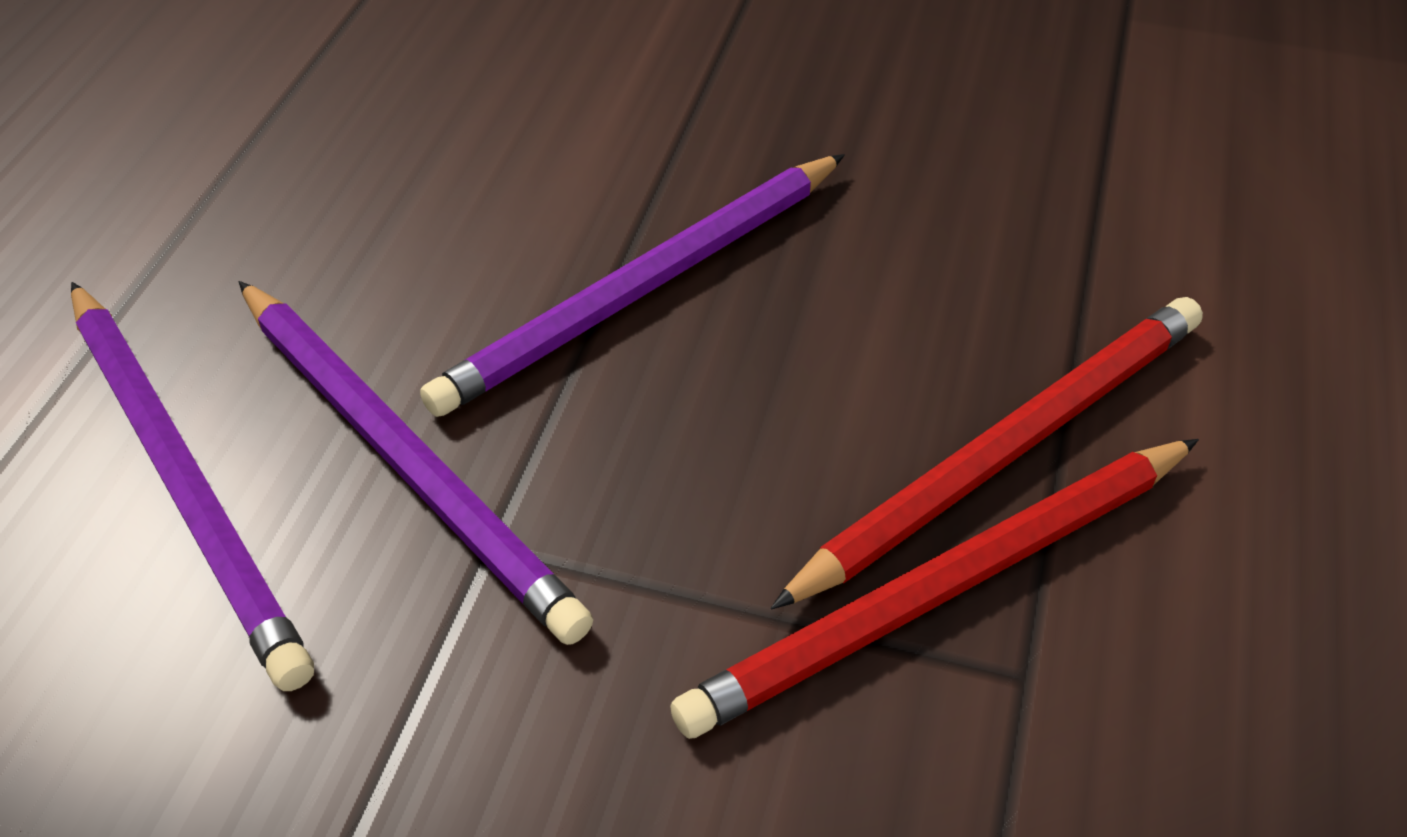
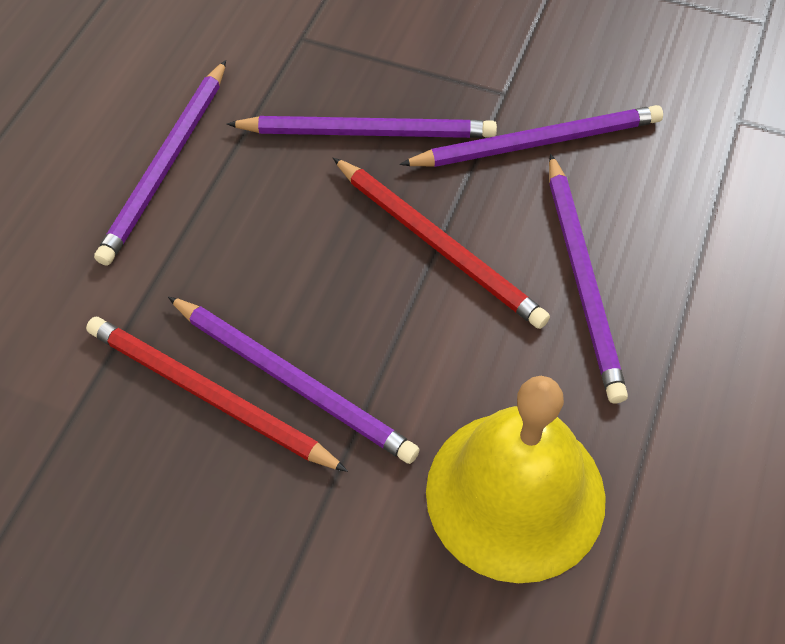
purple pencil: [71,282,314,691] [239,281,593,645] [420,154,845,417] = 3 -> [94,60,226,266] [168,297,420,464] [227,116,497,138] [399,105,663,167] [549,154,628,403] = 5
yellow bell: none = 0 -> [426,376,606,583] = 1

